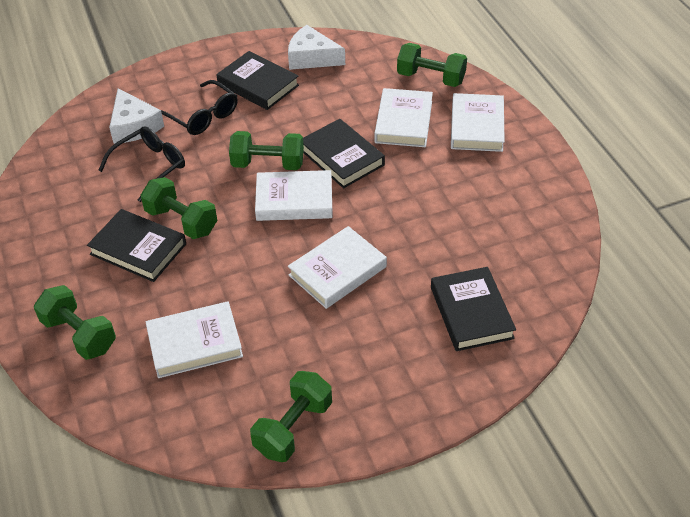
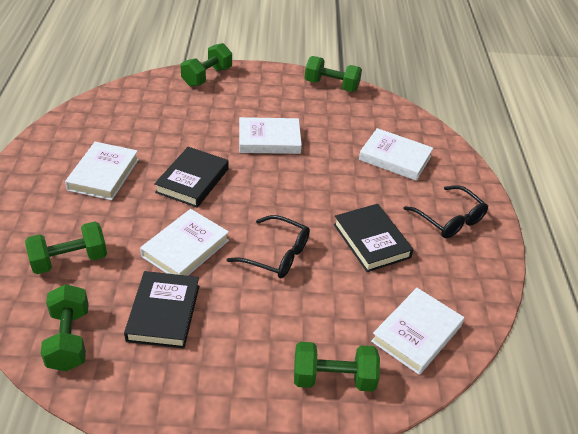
black book: [87,209,186,282] [216,51,299,110] [303,119,385,188] [431,267,516,351] = 4 -> [124,271,199,348] [154,147,229,208] [334,204,414,272] = 3
white cheese: [109,89,164,144] [288,25,345,70] = 2 -> none = 0

